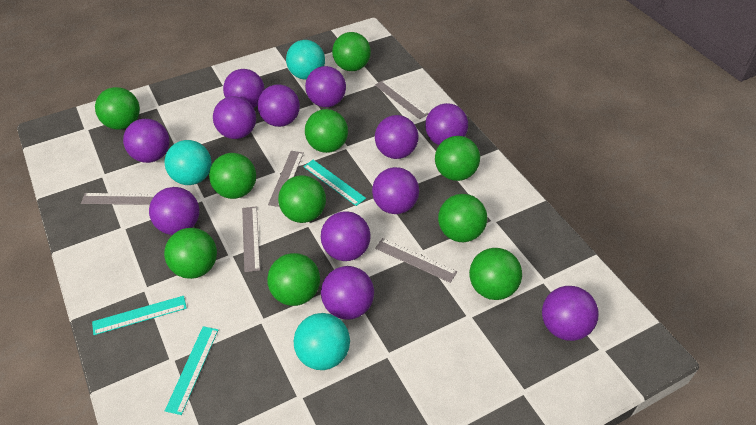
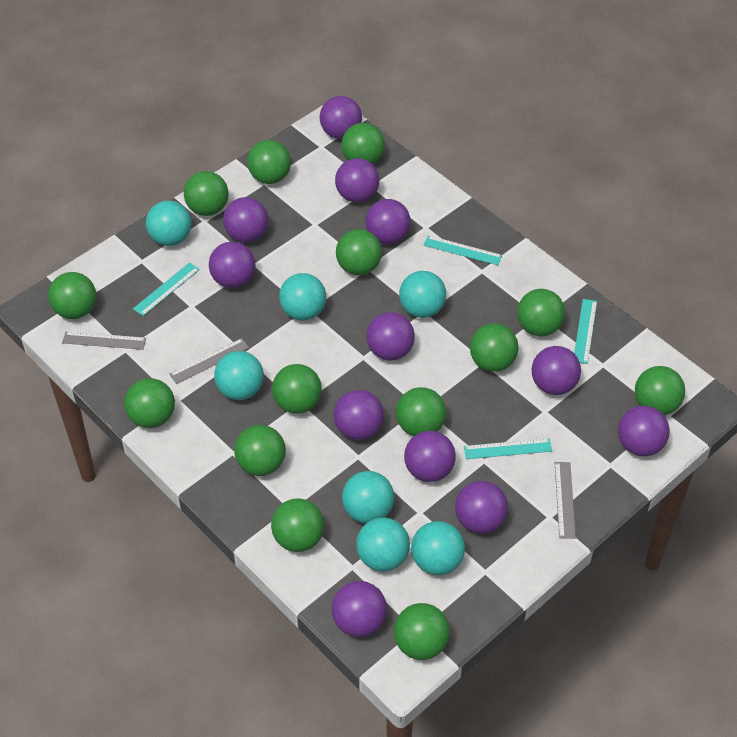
green ball: [95,87,140,130] [164,228,217,279] [209,153,256,199] [267,253,320,306] [278,175,326,223] [305,109,348,153] [332,32,371,71] [435,136,480,181] [438,194,487,242] [469,248,522,300] = 10 -> [48,272,96,319] [124,378,175,428] [184,171,229,216] [234,425,286,476] [247,140,291,184] [271,498,324,552] [272,364,322,414] [336,229,382,275] [341,123,385,164] [394,603,450,660] [396,387,446,436] [470,323,519,372] [517,289,565,336] [635,366,685,415] = 14
grey ruler: [81,193,156,205] [242,206,260,272] [268,151,304,207] [375,80,429,119] [375,238,457,283] = 5 -> [62,331,146,350] [169,338,249,384] [555,462,576,539] = 3
turquoise ball: [165,140,212,185] [286,40,325,80] [294,313,350,370] = 3 -> [146,201,192,246] [214,351,264,400] [279,273,326,320] [342,471,394,524] [356,517,410,571] [399,271,446,318] [411,521,465,575] = 7
turquoise ruler: [92,296,187,335] [165,326,218,415] [303,160,366,206] = 3 -> [133,262,200,316] [424,235,502,265] [464,438,552,459] [574,299,597,364] = 4

